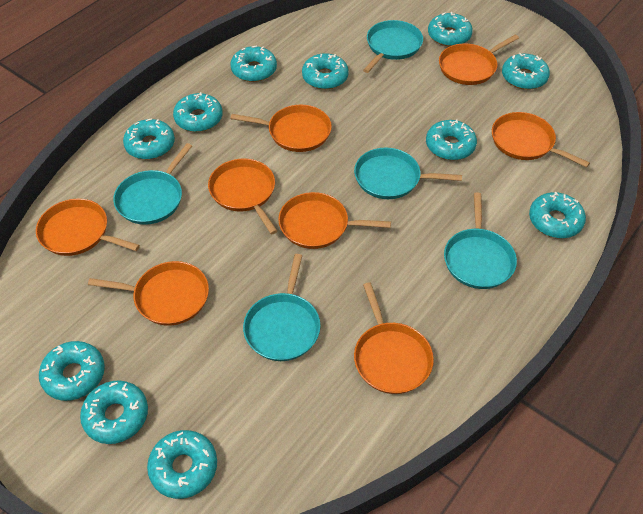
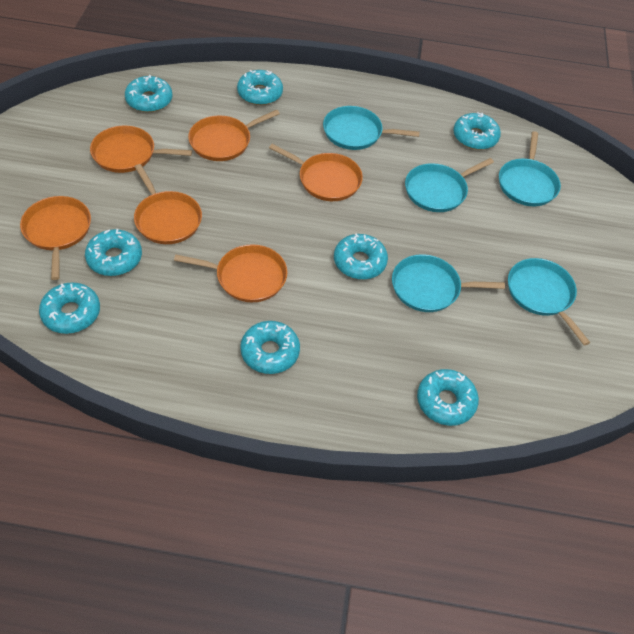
orange pan: [36,199,140,256] [88,261,209,326] [208,158,277,234] [231,105,332,152] [278,192,391,249] [354,282,434,394] [439,35,519,85] [492,112,590,168] = 8 -> [20,196,91,280] [90,126,192,173] [134,164,202,244] [174,244,287,302] [188,110,280,161] [269,144,363,201] = 6
turquoise donut: [39,341,105,401] [80,381,148,444] [123,118,175,159] [147,430,217,499] [173,92,223,132] [230,46,277,82] [302,53,349,90] [426,119,477,160] [428,12,473,46] [502,53,550,90] [529,192,586,238] = 11 -> [39,282,100,334] [85,229,142,276] [125,75,173,112] [237,70,283,105] [240,321,300,374] [334,234,388,279] [417,369,479,426] [453,112,501,150] = 8

